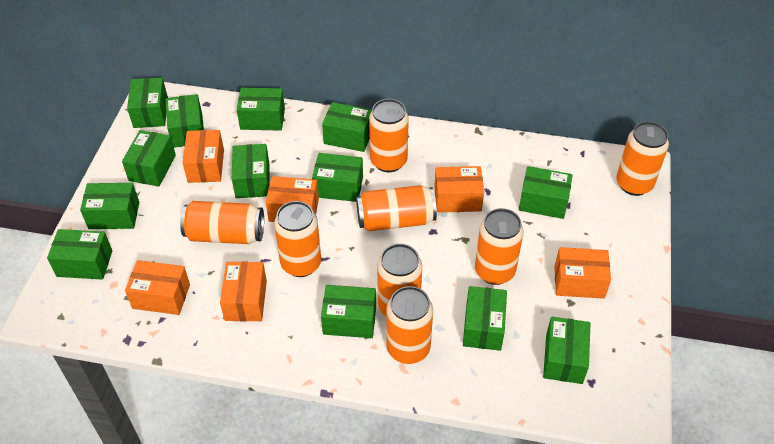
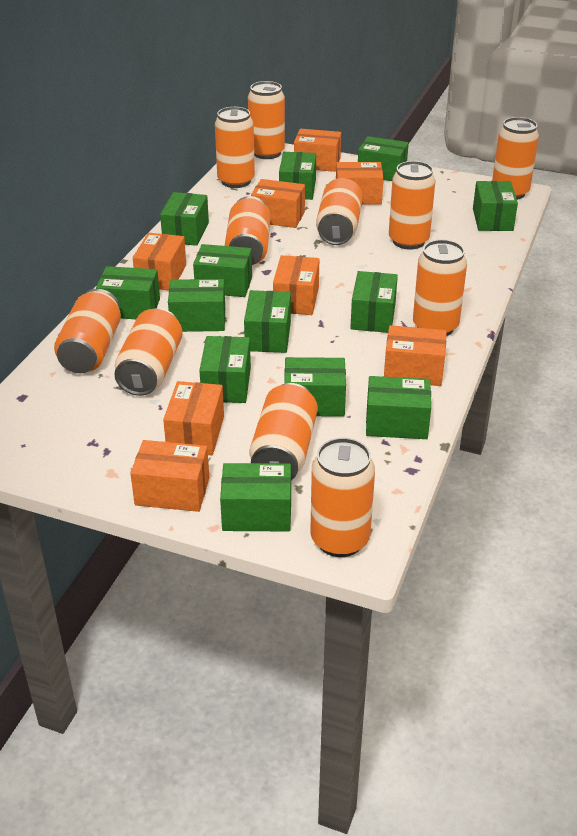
orange box: [125,260,190,315] [183,130,224,183] [220,261,267,321] [265,176,319,222] [434,166,484,213] [554,247,611,299] = 6 -> [130,440,209,512] [133,233,186,291] [163,381,224,456] [251,179,305,228] [273,255,319,315] [294,129,341,172] [336,162,384,205] [384,325,447,386] = 8
orange can: [180,201,264,244] [274,201,321,277] [356,185,437,231] [369,99,409,172] [377,244,422,316] [386,286,433,364] [475,208,524,285] [616,121,669,196] = 8 -> [54,289,121,373] [114,308,183,396] [215,107,255,188] [225,196,270,265] [248,81,285,159] [250,383,318,480] [311,438,375,557] [316,178,363,245] [389,161,436,250] [413,240,467,336] [492,117,539,200] = 11

